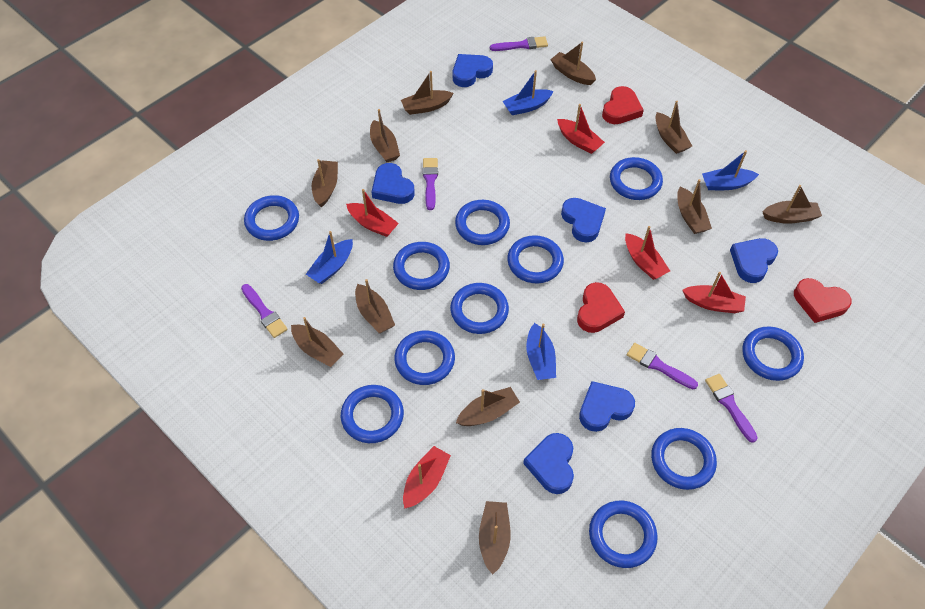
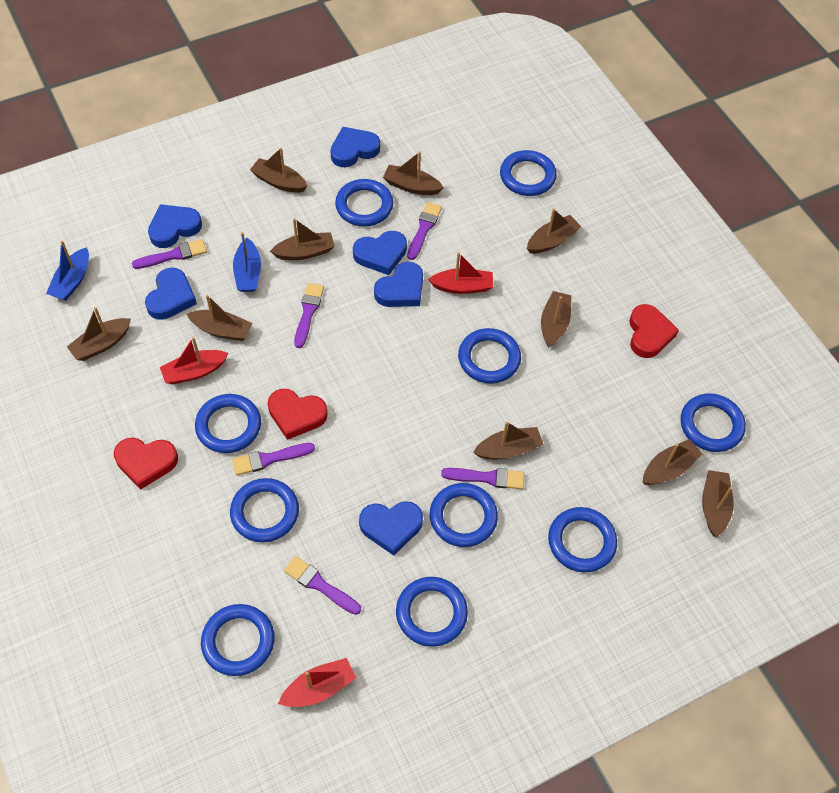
blue boat: [306,231,353,284] [503,70,554,115] [526,323,556,380] [702,150,759,190] = 4 -> [46,240,89,300] [233,232,261,292] = 2
blue ring: [244,195,299,241] [341,385,404,443] [393,242,450,290] [394,330,455,385] [450,283,509,334] [455,200,510,245] [507,235,564,283] [589,501,658,568] [610,157,663,200] [651,428,717,490] [742,326,804,381] = 11 -> [195,394,261,453] [201,604,274,676] [230,478,299,542] [335,179,393,227] [396,577,468,647] [430,483,498,547] [458,328,521,384] [500,150,557,196] [548,507,617,573] [681,394,746,452] = 10
brown boat: [291,317,344,367] [312,159,338,207] [355,279,395,334] [370,109,400,162] [401,71,454,115] [456,387,520,426] [479,501,511,575] [550,42,596,85] [655,101,692,154] [677,179,712,234] [762,185,822,224] = 11 -> [67,307,131,361] [187,295,252,341] [250,148,308,193] [270,218,335,260] [383,151,444,195] [473,421,544,459] [527,208,582,254] [541,291,571,348] [643,439,703,485] [702,470,734,537] = 10
purple brush: [241,284,288,338] [423,158,438,210] [490,36,548,51] [627,343,698,389] [705,374,758,443] = 5 -> [132,239,207,269] [232,443,315,476] [284,556,361,615] [294,283,324,348] [407,202,442,260] [441,468,524,489] = 6
red boat: [346,189,399,237] [403,446,451,509] [557,104,605,154] [625,226,670,280] [682,272,746,313] = 5 -> [160,337,229,384] [278,658,356,707] [428,252,493,294] = 3

